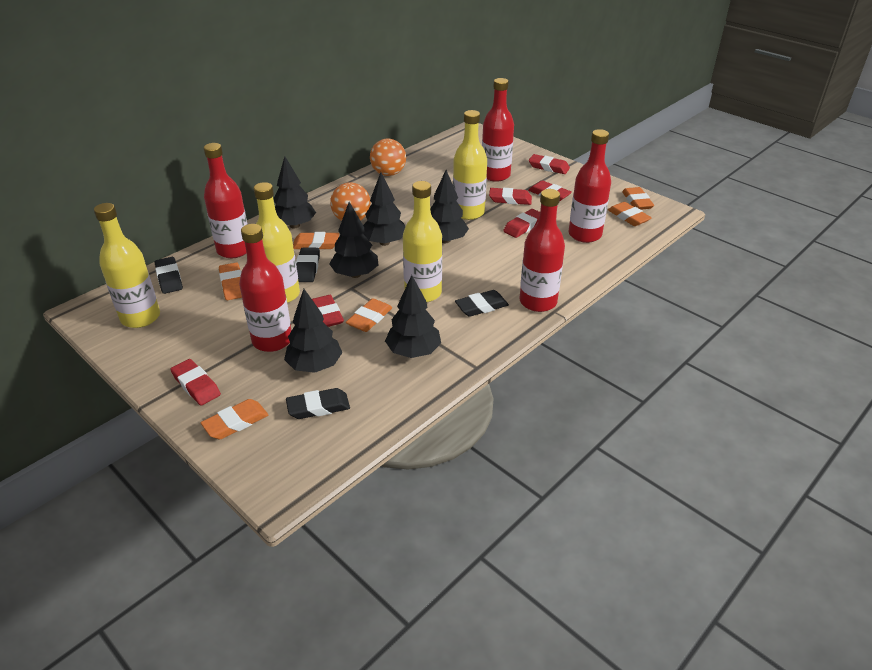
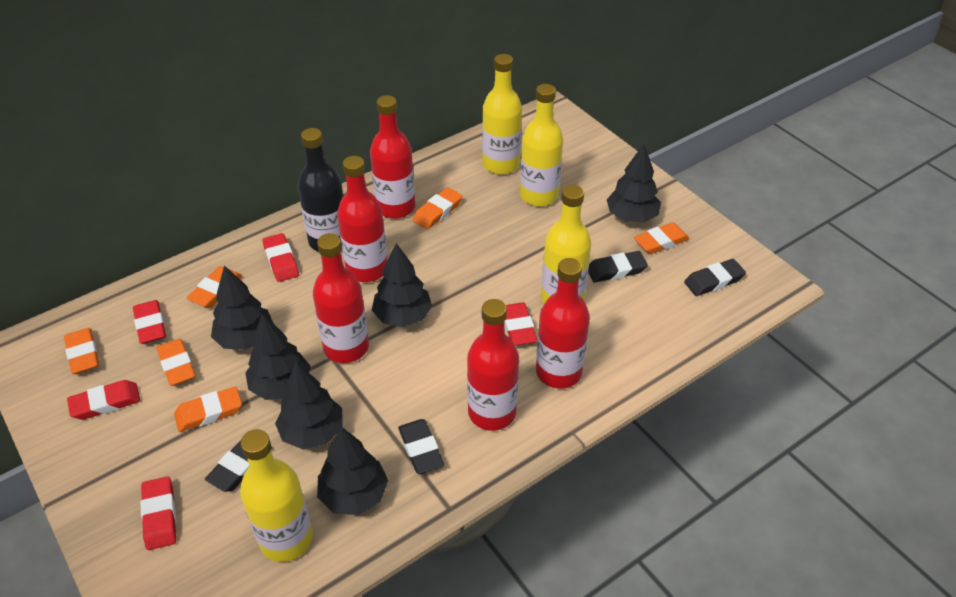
black bottle: none = 0 -> [298,128,343,252] = 1
orange ball: [330,182,371,221] [370,139,406,176] = 2 -> none = 0
red eraser: [170,359,221,405] [312,295,344,327] [489,188,532,205] [503,209,540,238] [528,180,572,202] [529,154,570,174] = 6 -> [67,380,140,420] [133,300,166,344] [140,477,176,550] [262,233,299,282] [505,302,537,346] = 5

